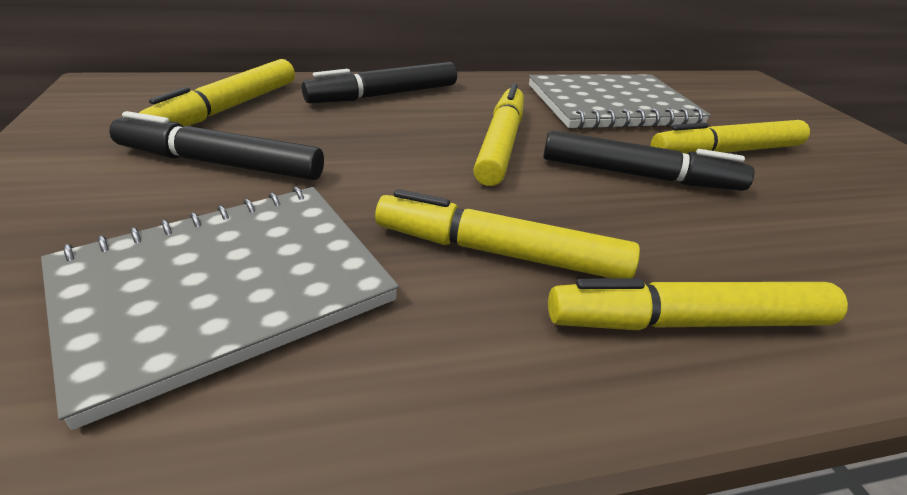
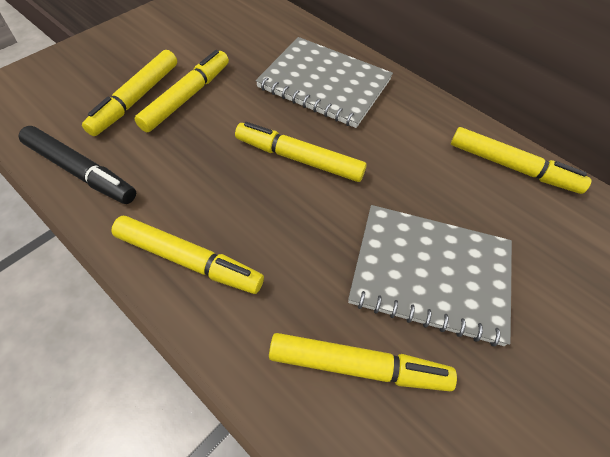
black marker: [109,111,324,180] [302,62,457,103] [543,131,755,191] = 3 -> [19,126,136,204] = 1
yellow marker: [139,59,295,127] [375,189,640,279] [473,84,524,186] [548,279,848,330] [651,120,810,154] = 5 -> [82,50,177,136] [111,216,264,294] [134,50,229,132] [235,122,367,182] [269,333,457,391] [451,127,592,194] = 6

